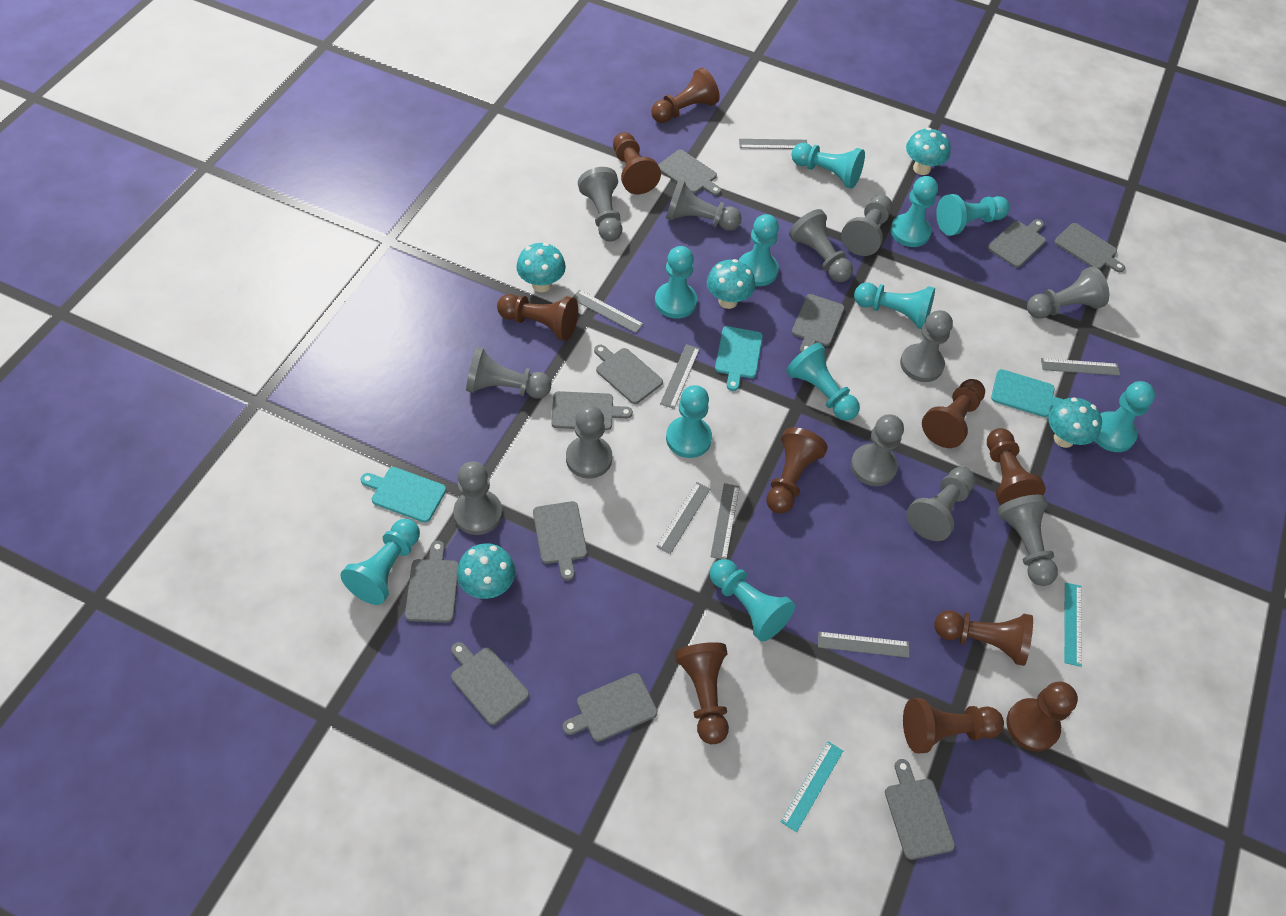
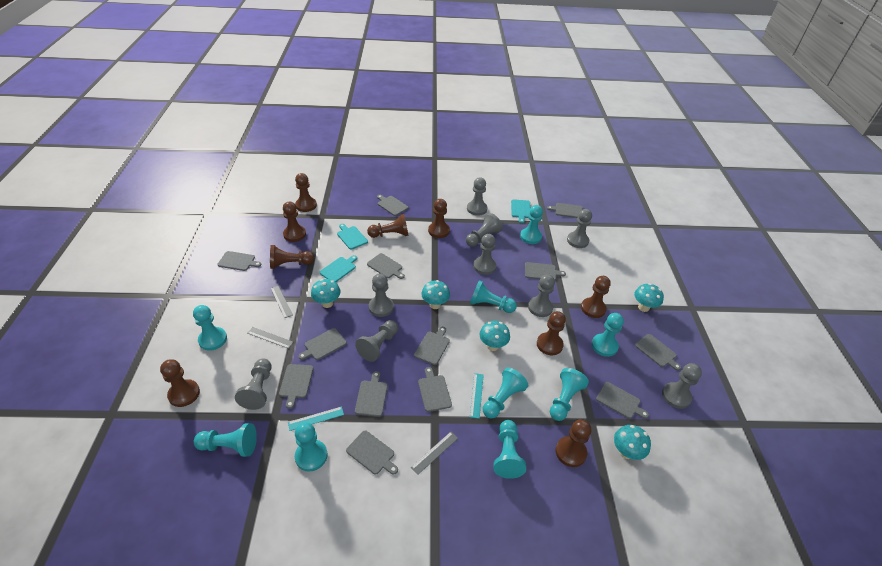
brown pawn: [497,294,578,341] [613,132,661,194] [651,68,720,123] [675,642,729,744] [766,427,828,513] [903,698,1004,754] [922,379,985,448] [935,610,1033,666] [987,428,1046,505] [1006,681,1078,751] = 10 -> [160,359,200,407] [270,245,314,269] [283,201,306,242] [295,173,317,212] [367,214,408,238] [428,199,450,238] [537,311,566,355] [555,419,591,467] [581,276,611,318] = 9
grey cutting board: [405,540,458,622] [451,642,529,725] [533,501,587,581] [551,391,633,430] [562,673,658,742] [594,345,663,404] [658,150,721,196] [792,294,845,352] [885,759,955,860] [988,219,1046,268] [1054,223,1125,272] = 11 -> [217,251,262,271] [279,364,313,409] [298,328,347,360] [346,431,398,475] [355,371,388,417] [367,253,405,279] [377,195,408,216] [414,327,450,365] [418,367,452,412] [525,262,566,280] [547,203,583,218] [596,382,649,419] [635,334,681,371] = 13
grey pawn: [453,462,502,535] [466,347,551,398] [566,405,612,478] [578,167,622,242] [666,179,742,231] [789,209,853,282] [841,194,892,256] [851,414,904,486] [900,310,953,382] [907,467,976,541] [997,495,1058,586] [1027,267,1109,319] = 12 -> [235,358,271,410] [355,320,398,362] [369,274,394,317] [466,213,503,247] [467,177,487,216] [473,234,497,275] [528,274,555,317] [567,209,592,248] [662,363,702,409] = 9
grey ruler: [573,290,643,333] [656,482,710,554] [660,344,700,409] [710,483,740,559] [739,139,807,149] [818,632,910,658] [1041,358,1120,376] = 7 -> [248,327,293,349] [271,286,293,318] [411,432,458,475] = 3
turquoise pawn: [340,519,420,605] [655,246,697,319] [666,385,712,458] [710,559,795,642] [739,214,779,286] [786,343,860,421] [791,143,865,189] [854,282,935,329] [890,176,938,247] [936,194,1010,236] [1095,381,1155,452] = 11 -> [193,305,227,351] [194,423,257,457] [295,422,328,472] [470,280,517,313] [483,367,528,419] [493,420,526,479] [520,205,543,244] [550,368,589,421] [591,313,624,357] = 9

